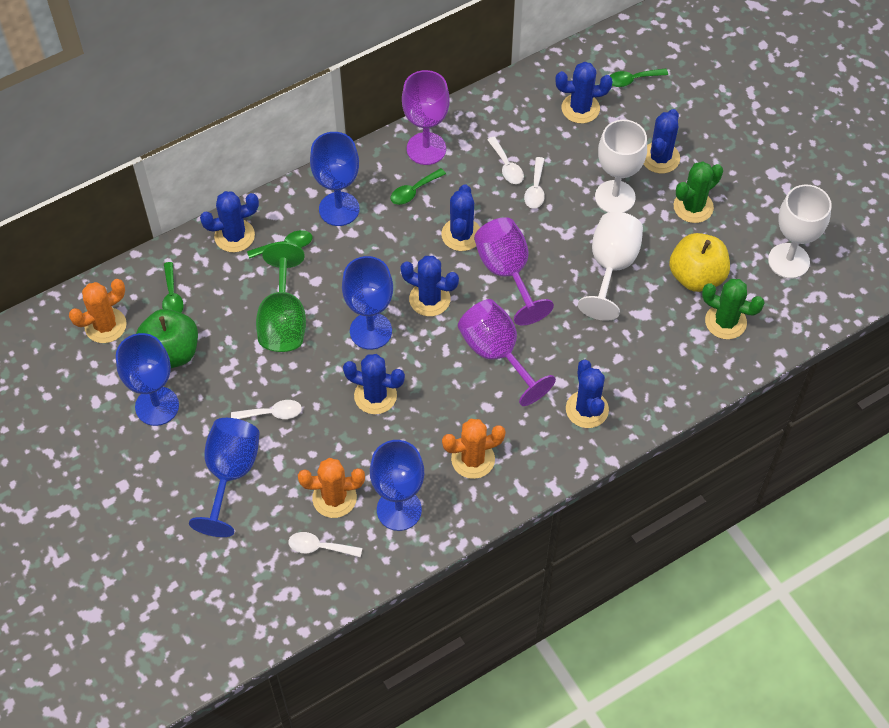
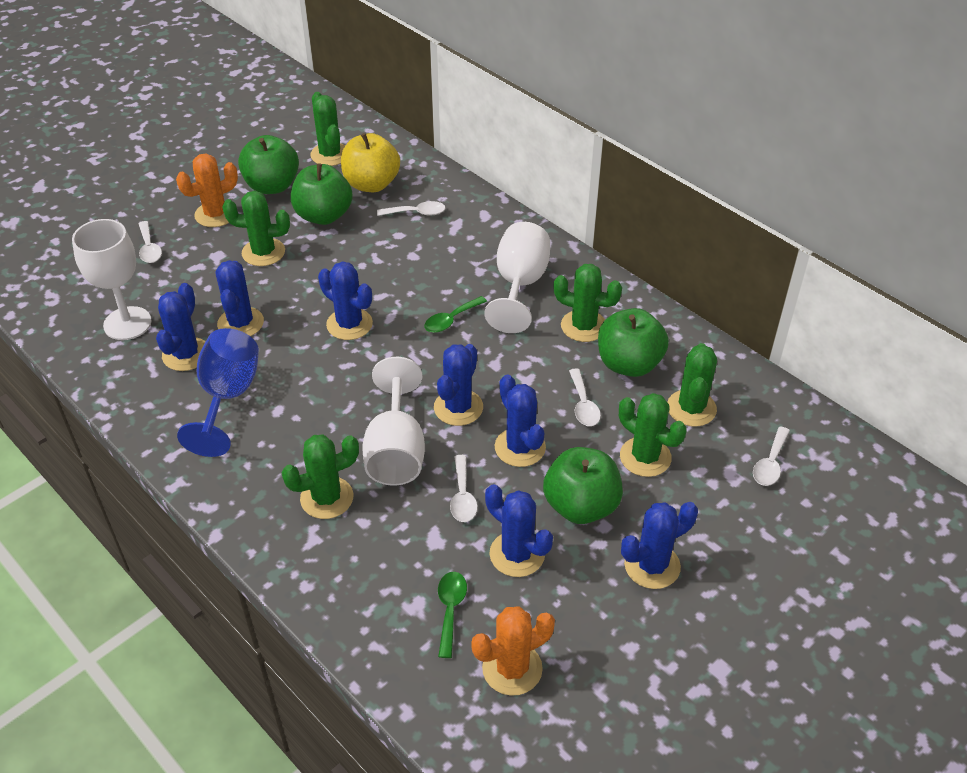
blue goblet: [116,333,179,426] [189,418,259,537] [310,132,360,226] [342,256,393,350] [370,440,424,531] = 5 -> [177,328,259,457] = 1
green apple: [136,309,198,368] = 1 -> [238,135,299,194] [291,163,353,225] [543,447,623,524] [598,308,669,377] = 4
green cactus: [674,162,723,223] [702,279,765,339] = 2 -> [222,191,290,266] [282,435,359,519] [310,92,345,166] [554,264,622,342] [619,393,687,477] [668,343,717,427] = 6
green goblet: [256,242,306,352] = 1 -> none = 0
green spoon: [162,262,183,313] [247,230,312,259] [390,168,446,205] [610,68,668,87] = 4 -> [424,296,487,333] [438,572,467,658] = 2
orange cactus: [69,279,127,343] [298,458,365,518] [442,418,506,479] = 3 -> [176,153,238,227] [471,606,555,696] = 2
purple goblet: [402,70,450,165] [458,299,556,406] [474,217,554,326] = 3 -> none = 0
white spoon: [231,400,302,419] [288,532,362,558] [487,137,524,184] [524,157,545,209] = 4 -> [139,221,162,263] [377,201,446,216] [450,455,478,522] [569,369,601,426] [753,426,790,486] = 5

